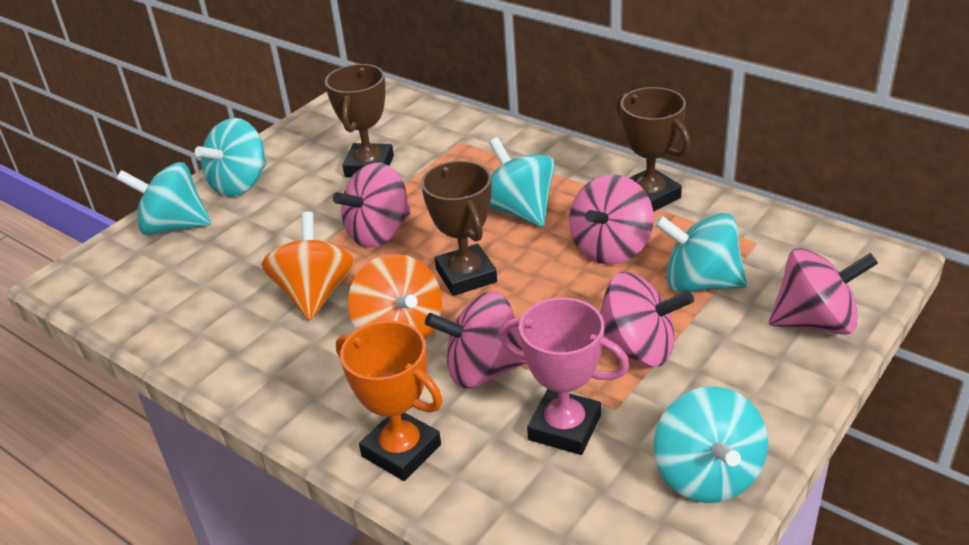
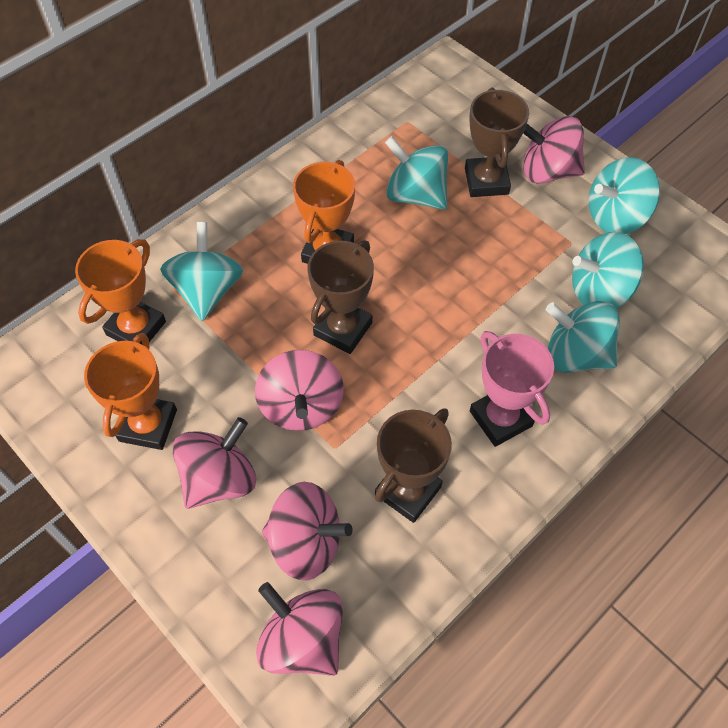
orange spinning top: [261,211,355,320] [348,254,442,340] = 2 -> none = 0
orange trophy: [336,321,443,481] = 1 -> [75,239,166,344] [84,333,177,450] [293,160,355,264] = 3

